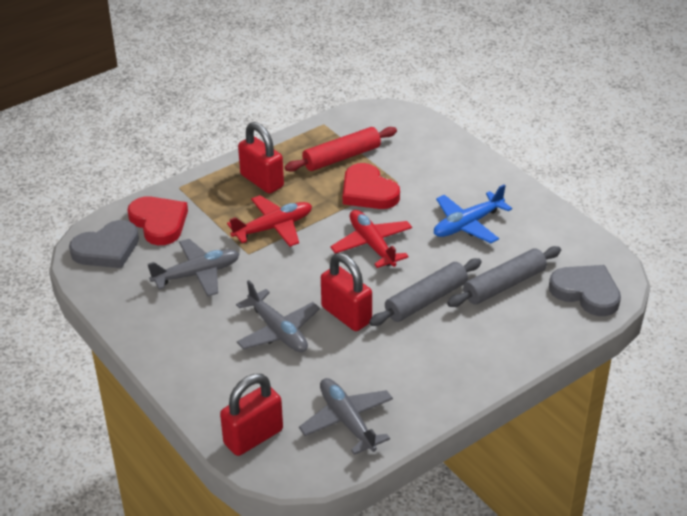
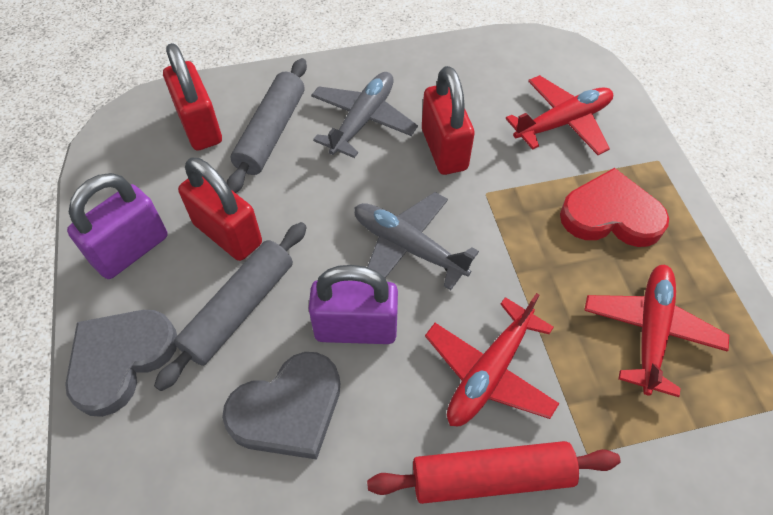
blue plane: [434,184,512,243] = 1 -> none = 0
grey plane: [148,239,239,297] [236,280,320,352] [299,378,393,455] = 3 -> [311,72,418,158] [354,192,479,290] = 2
purple padlock: none = 0 -> [67,173,168,279] [309,265,398,344] = 2
red heart: [127,196,188,245] [343,163,400,209] = 2 -> [560,168,669,247] = 1
red plane: [227,195,312,247] [330,210,412,268] = 2 -> [425,293,560,426] [506,75,613,155] [584,265,729,397] = 3

